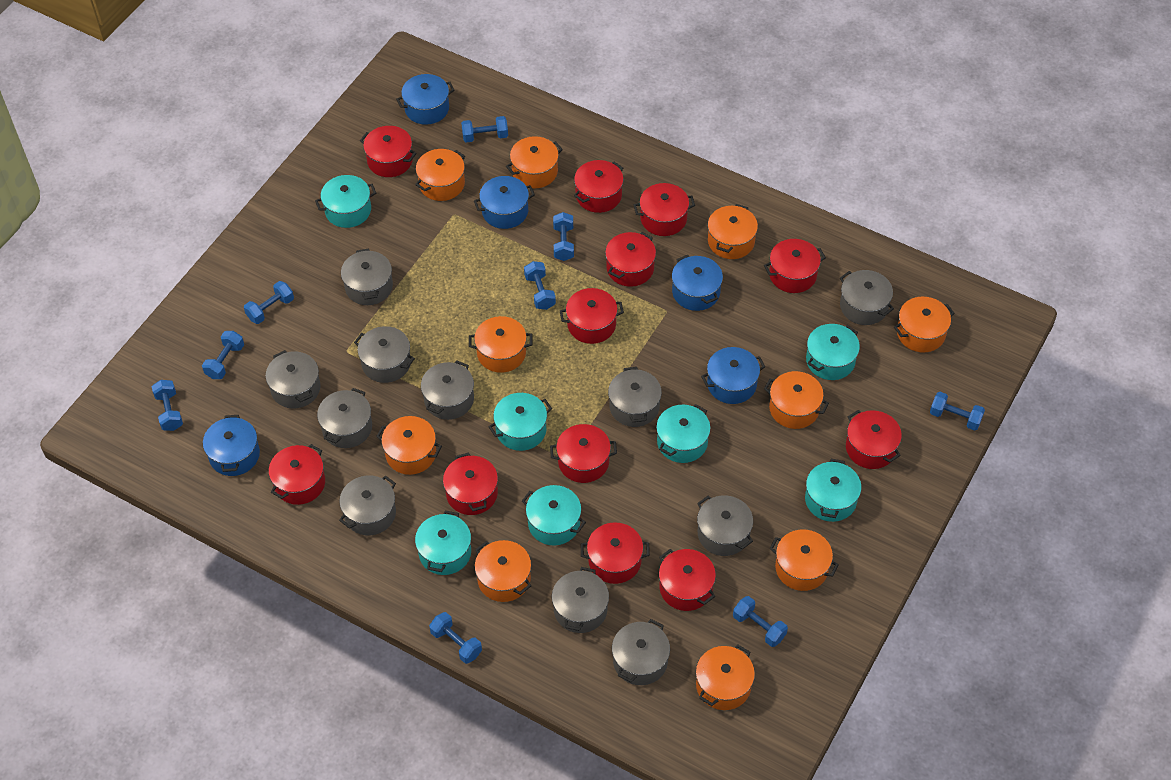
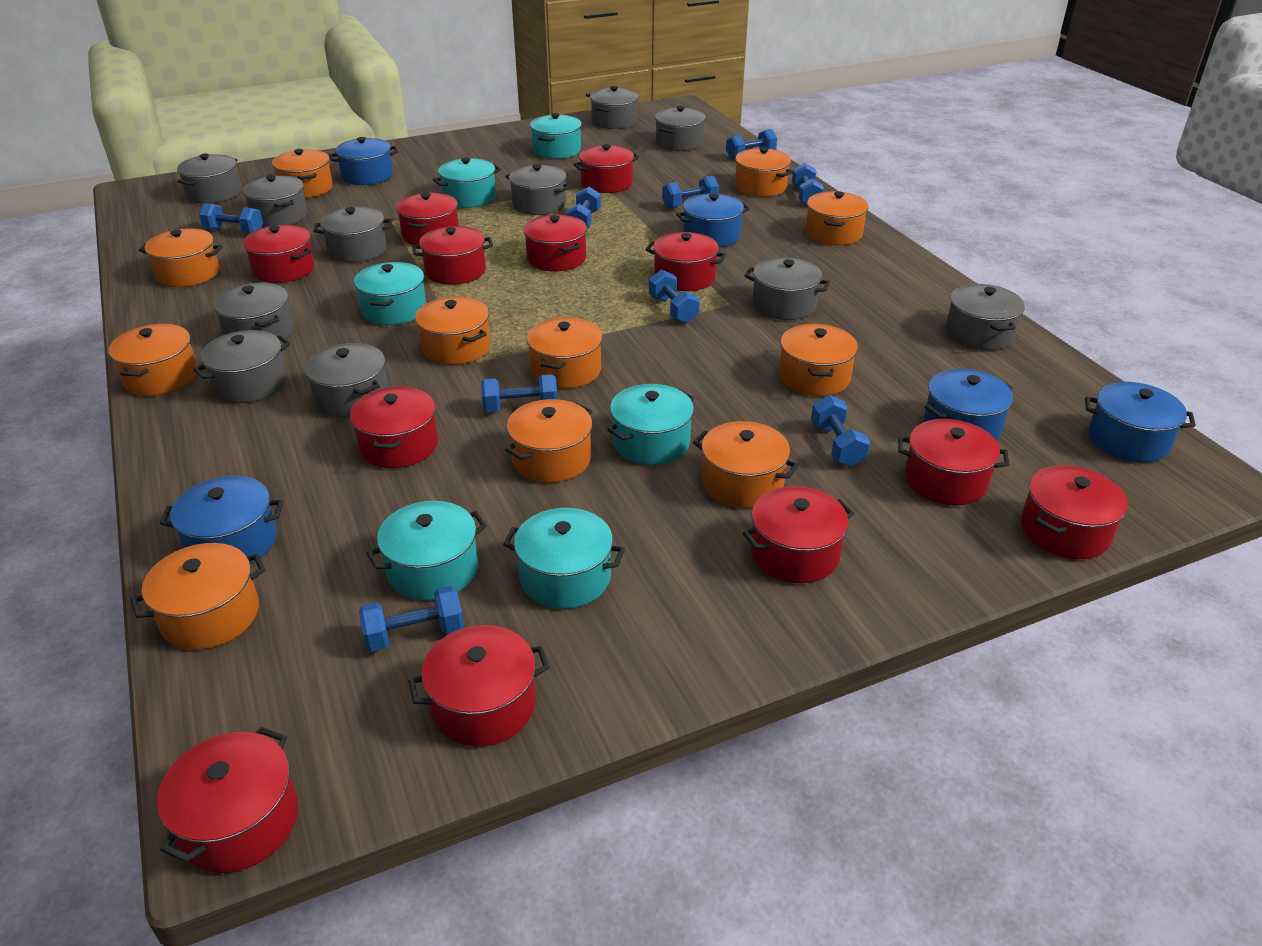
orange pot: [376,416,442,475] [415,149,465,201] [469,316,533,373] [475,540,531,602] [506,136,563,188] [696,645,755,710] [708,204,758,259] [764,371,829,429] [770,529,839,591] [894,297,955,352] = 10 -> [109,324,197,396] [131,543,265,650] [139,228,222,287] [272,149,333,198] [415,297,490,365] [505,399,593,483] [527,317,602,389] [693,421,799,508] [733,147,793,197] [779,324,858,396] [806,191,869,245] = 11
turquoise pot: [315,175,376,228] [415,511,471,575] [489,393,552,451] [522,485,586,546] [656,404,711,463] [805,459,862,522] [806,324,860,380] = 7 -> [354,262,426,325] [366,501,487,601] [433,157,501,208] [503,508,625,609] [530,113,582,159] [607,384,694,465] = 6

